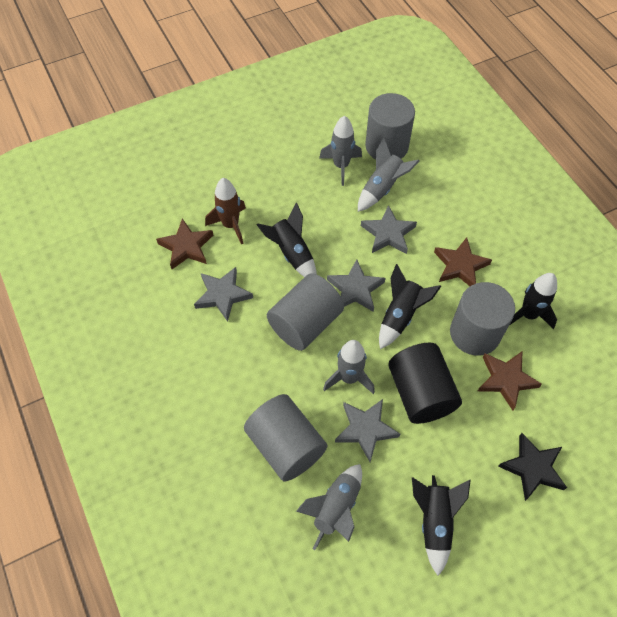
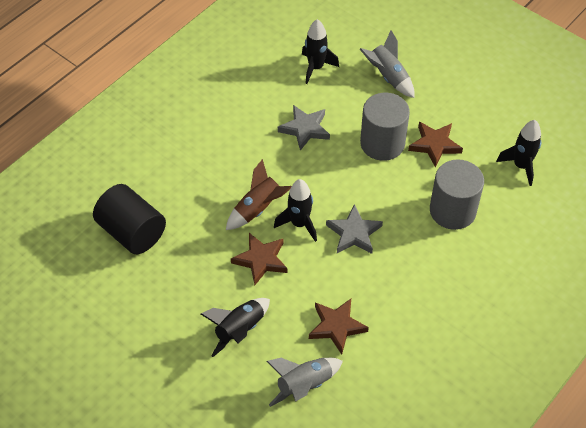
black star: [498,433,567,501] = 1 -> none = 0
grey cylinder: [244,394,327,482] [267,273,344,351] [365,93,415,159] [450,282,515,356] = 4 -> [360,93,410,161] [430,159,484,230] = 2
grey rocket: [296,464,362,550] [319,116,362,186] [323,340,375,394] [358,138,420,212] = 4 -> [266,358,343,407] [359,30,415,98] = 2
grey star: [194,267,253,322] [327,259,386,312] [335,399,400,462] [361,205,417,254] = 4 -> [278,105,330,151] [326,204,383,254] = 2

